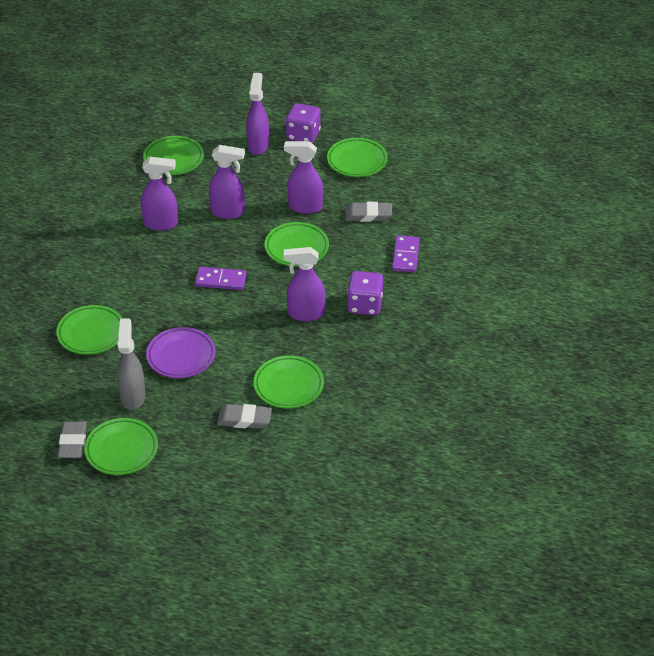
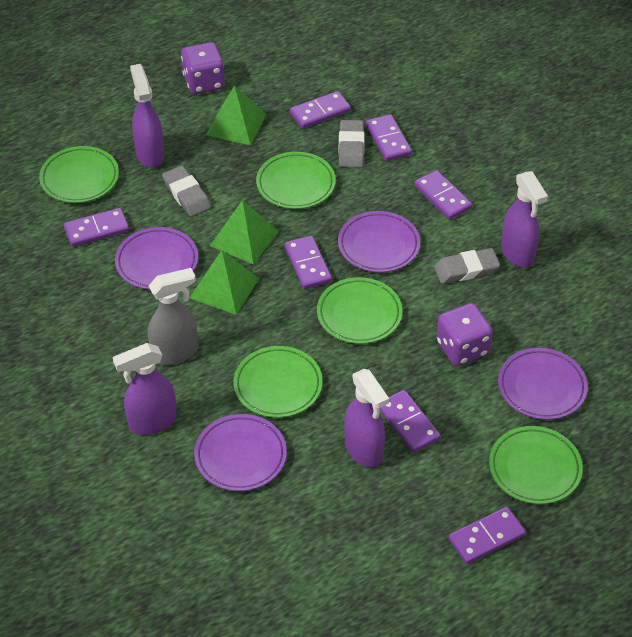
green plate: [56,305,123,355] [84,418,158,475] [143,136,204,175] [254,355,324,409] [265,222,329,266] [327,138,388,177] = 6 -> [39,146,119,203] [233,346,323,418] [256,152,336,209] [317,277,402,344] [489,426,583,504] = 5
green pyramid: none = 0 -> [190,250,259,315] [206,86,267,145] [210,200,279,265] = 3
purple domino: [195,267,247,290] [392,235,419,272] = 2 -> [64,208,129,247] [284,236,332,289] [290,91,351,129] [366,114,412,161] [379,390,441,453] [414,170,472,219] [448,507,526,564] = 7
purple plate: [146,327,216,378] = 1 -> [115,227,198,290] [194,414,287,491] [338,211,420,273] [498,348,588,420] = 4
purple spray bottle: [141,157,178,231] [209,145,245,219] [246,73,269,155] [284,141,323,214] [284,247,326,322] = 5 -> [113,343,177,435] [130,64,165,168] [344,369,389,468] [501,171,548,268] = 4

